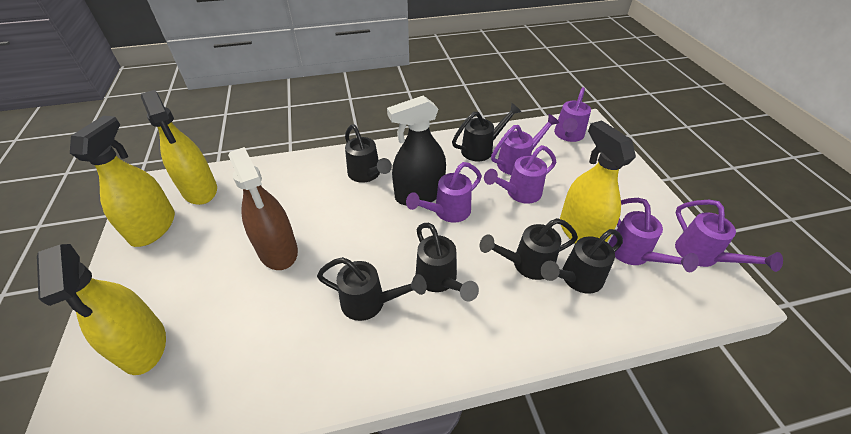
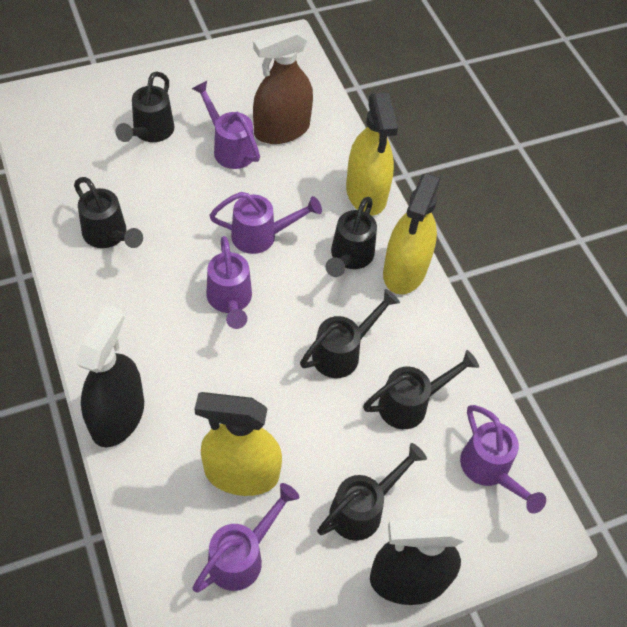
black spray bottle: [387,95,446,206] = 1 -> [77,305,144,447] [370,516,464,605] = 2
purple watering can: [406,162,482,223] [484,145,556,204] [491,114,560,175] [554,87,591,142] [609,198,699,272] [675,200,783,272] = 6 -> [192,81,260,169] [192,483,299,593] [207,236,252,329] [209,192,322,254] [460,405,546,513] = 5
yellow spray bottle: [37,244,166,375] [70,116,175,247] [141,90,217,205] [560,120,636,244] = 4 -> [194,392,282,496] [346,93,398,216] [383,173,441,294] = 3

